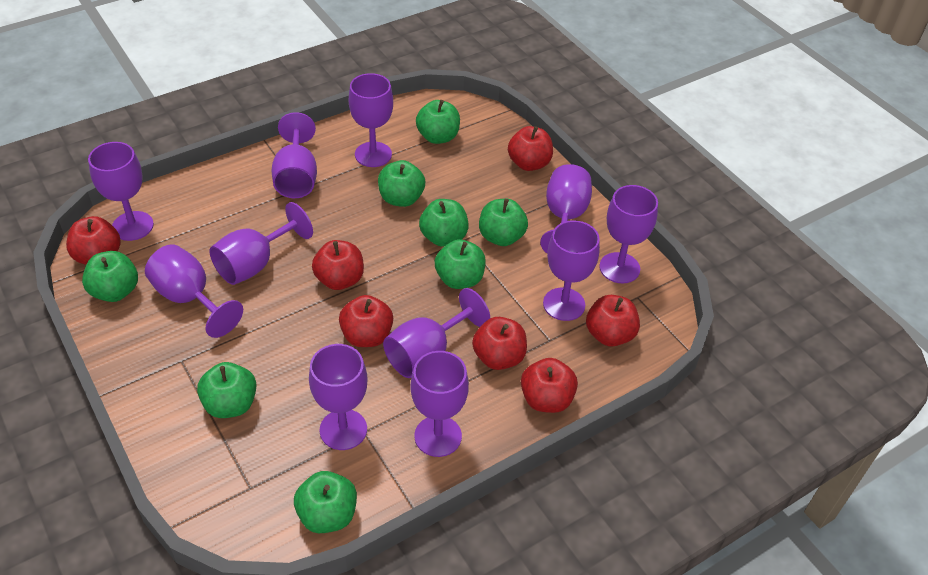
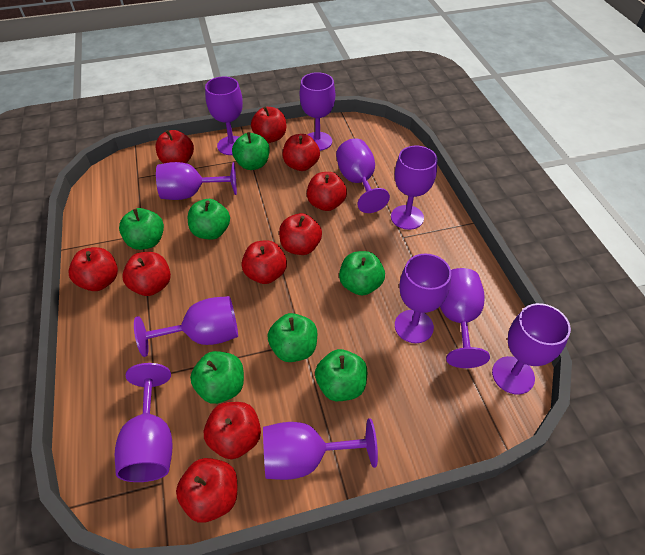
green apple: [82,251,138,302] [197,362,257,418] [294,471,357,533] [378,160,425,207] [416,100,460,144] [419,199,469,247] [435,239,486,289] [479,199,528,246] = 8 -> [119,208,164,250] [188,199,230,240] [190,351,244,404] [232,132,270,170] [268,313,317,362] [315,349,367,401] [339,251,385,296] = 7
red apple: [66,216,121,265] [312,240,364,290] [339,295,393,347] [472,317,527,370] [508,126,553,171] [521,358,578,413] [586,295,640,347] = 7 -> [69,247,118,291] [122,252,171,296] [156,130,194,164] [176,458,237,523] [204,402,261,459] [241,240,287,284] [251,106,286,143] [279,213,322,255] [282,134,320,171] [307,172,347,211] = 10

